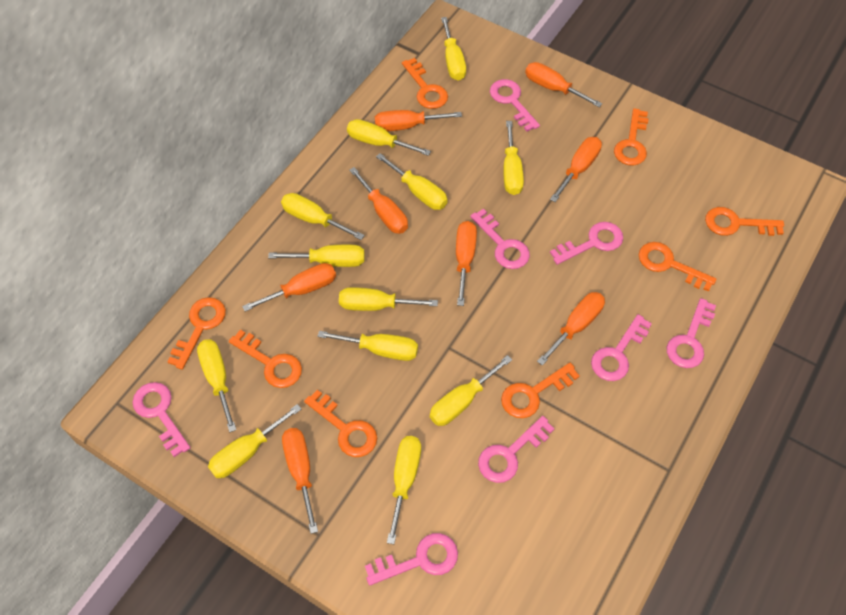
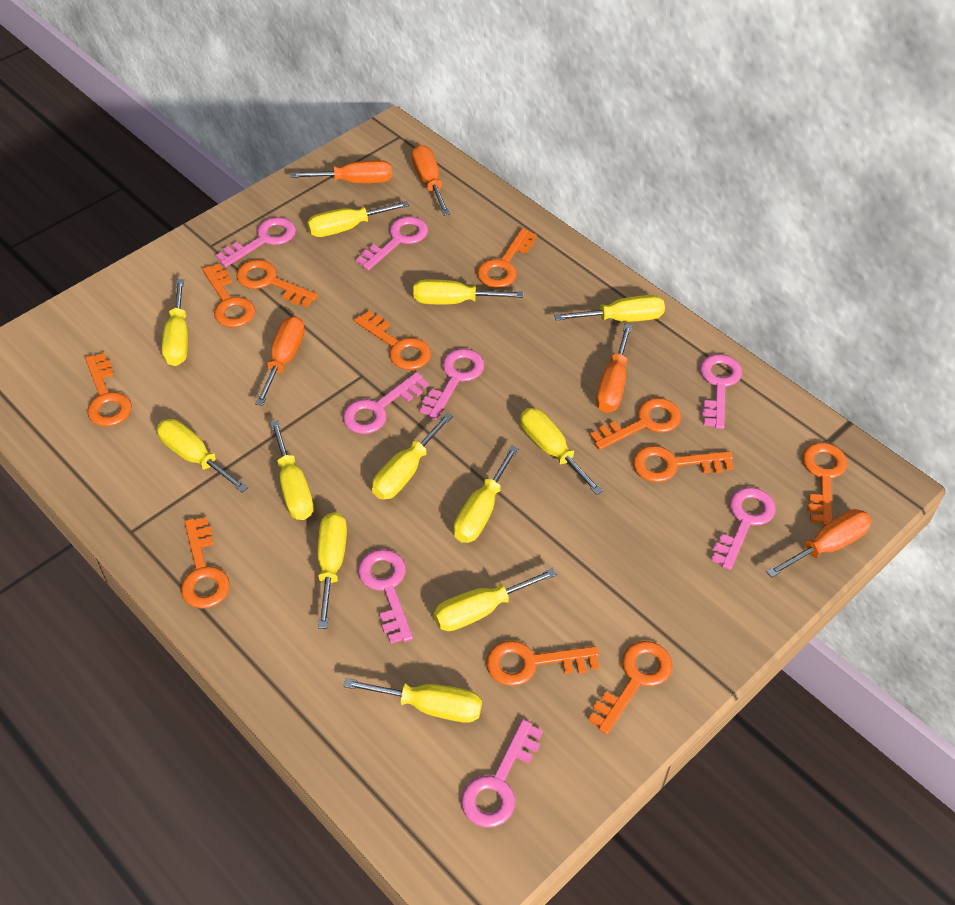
orange key: [168,297,226,370] [229,329,302,388] [304,390,377,457] [402,58,448,109] [501,362,580,418] [614,108,649,166] [639,242,717,292] [705,207,784,236] = 8 -> [85,353,132,427] [181,517,230,609] [202,263,255,327] [236,259,318,307] [354,310,431,370] [477,228,537,288] [486,640,599,686] [588,641,673,734] [590,398,681,450] [633,446,734,482] [802,442,847,525] = 11
orange screwdriver: [242,263,336,311] [282,428,318,534] [349,167,408,234] [375,110,462,131] [456,221,477,306] [525,62,602,107] [537,292,605,366] [550,137,602,202] = 8 -> [255,316,305,406] [290,160,392,183] [412,145,450,216] [596,324,632,413] [766,509,871,578] = 5

